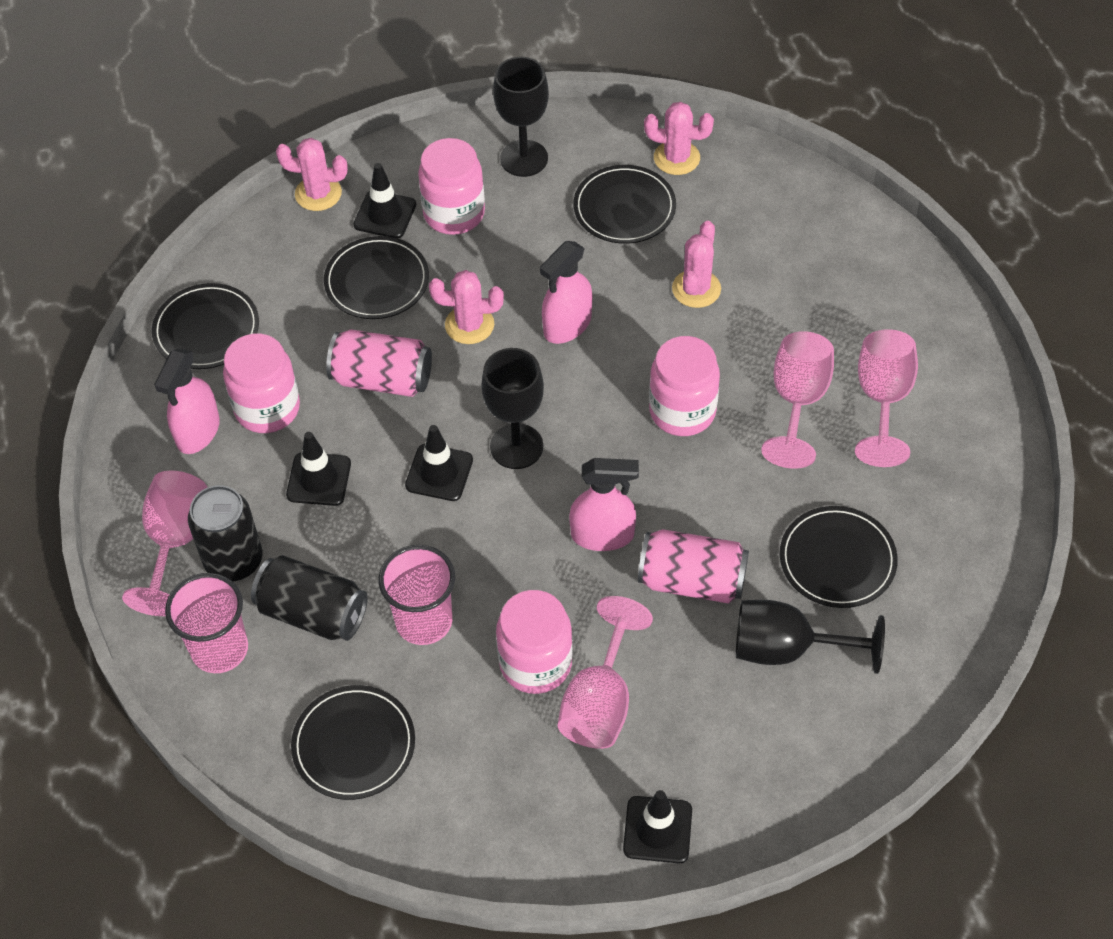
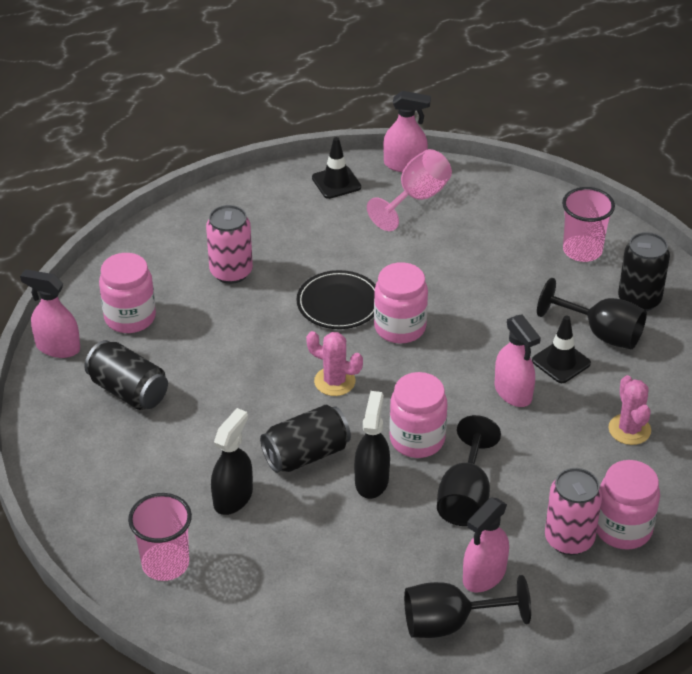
black can: [188,485,262,581] [251,555,368,641] = 2 -> [84,340,168,410] [260,405,351,473] [618,232,670,311] = 3
black plate: [152,283,259,369] [291,685,415,800] [324,236,429,319] [574,165,676,244] [780,506,898,608] = 5 -> [296,270,376,329] = 1
black spray bottle: none = 0 -> [211,408,253,515] [354,391,390,499] = 2
black traffic cone: [286,432,351,506] [354,163,416,239] [405,425,473,501] [623,790,692,863] = 4 -> [312,137,361,199] [532,316,591,383] = 2
pink cactus: [276,138,348,211] [429,270,504,344] [644,102,714,175] [672,221,721,308] = 4 -> [306,331,363,396] [608,375,651,445] = 2
pink goblet: [122,471,207,616] [558,596,653,749] [761,331,834,469] [855,329,918,467] = 4 -> [367,149,452,231] = 1
pink spray bottle: [154,348,220,454] [540,241,592,344] [569,458,639,551] = 3 -> [20,269,80,358] [383,91,431,172] [463,497,509,593] [495,314,541,407] = 4

